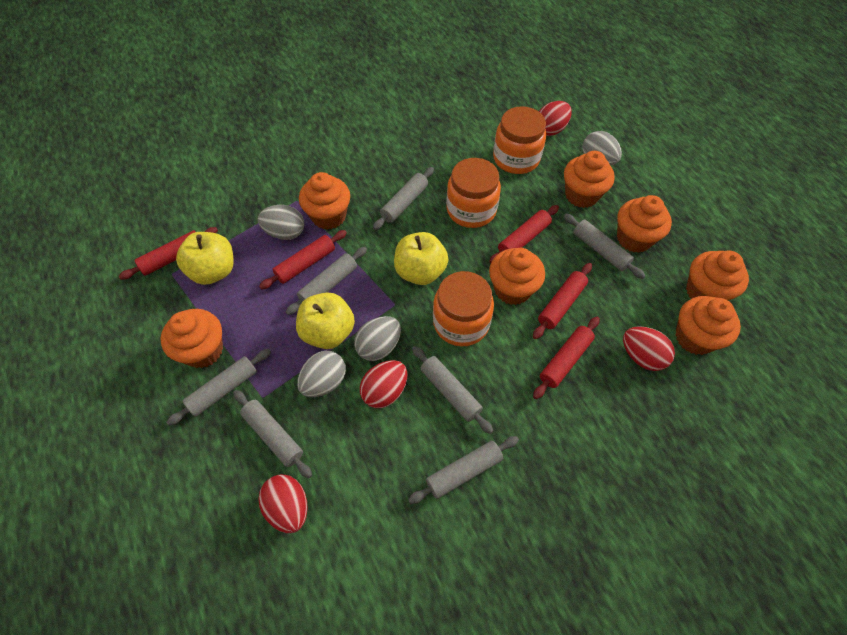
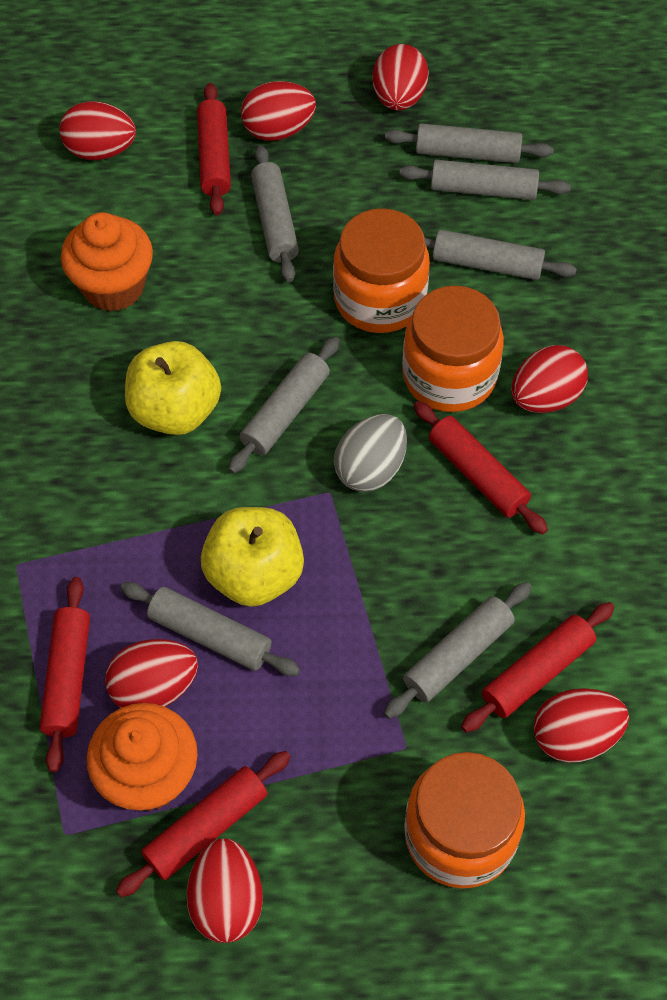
grey egg: [258,205,304,240] [297,351,346,397] [354,316,401,361] [582,131,622,166] = 4 -> [334,414,407,492] = 1
orange cupcake: [161,309,223,368] [299,172,350,230] [489,248,545,305] [564,151,615,208] [617,195,672,253] [675,296,741,355] [686,250,749,301] = 7 -> [61,212,153,312] [87,703,198,811] = 2
red egg: [258,474,307,533] [360,360,407,408] [539,101,572,136] [623,326,675,371] = 4 -> [59,101,136,160] [105,639,198,708] [187,838,263,943] [241,81,316,141] [373,44,429,110] [511,345,588,413] [533,688,629,763] = 7
yellow apple: [176,232,234,285] [296,292,355,349] [394,232,448,285] = 3 -> [125,341,221,435] [201,507,304,607] = 2

